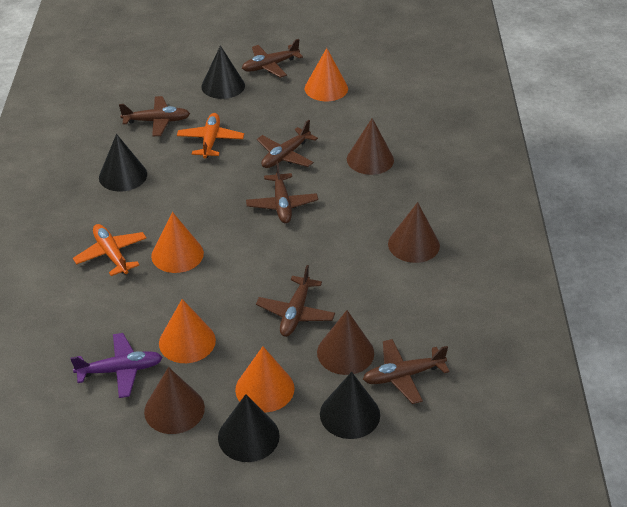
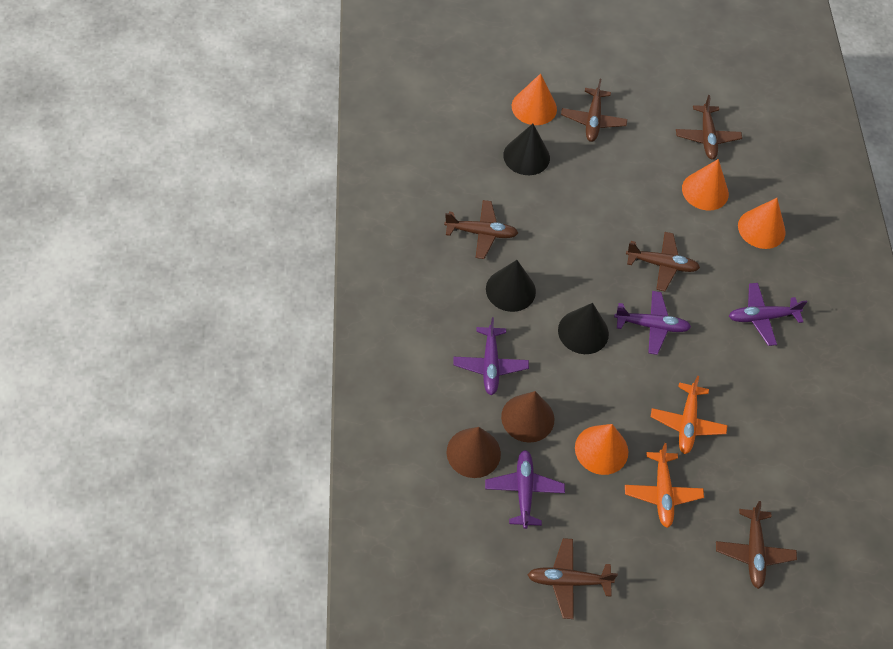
black cone: [99,134,147,192] [201,45,245,99] [218,394,280,462] [320,372,380,439] = 4 -> [486,260,536,312] [503,124,550,175] [558,303,609,354] = 3
brown cone: [144,367,205,434] [317,310,374,375] [347,118,394,175] [388,202,440,263] = 4 -> [446,427,501,478] [501,391,554,443] = 2
purple plane: [70,333,162,398] = 1 -> [453,317,529,395] [485,450,565,529] [614,291,691,355] [729,283,807,346] = 4

